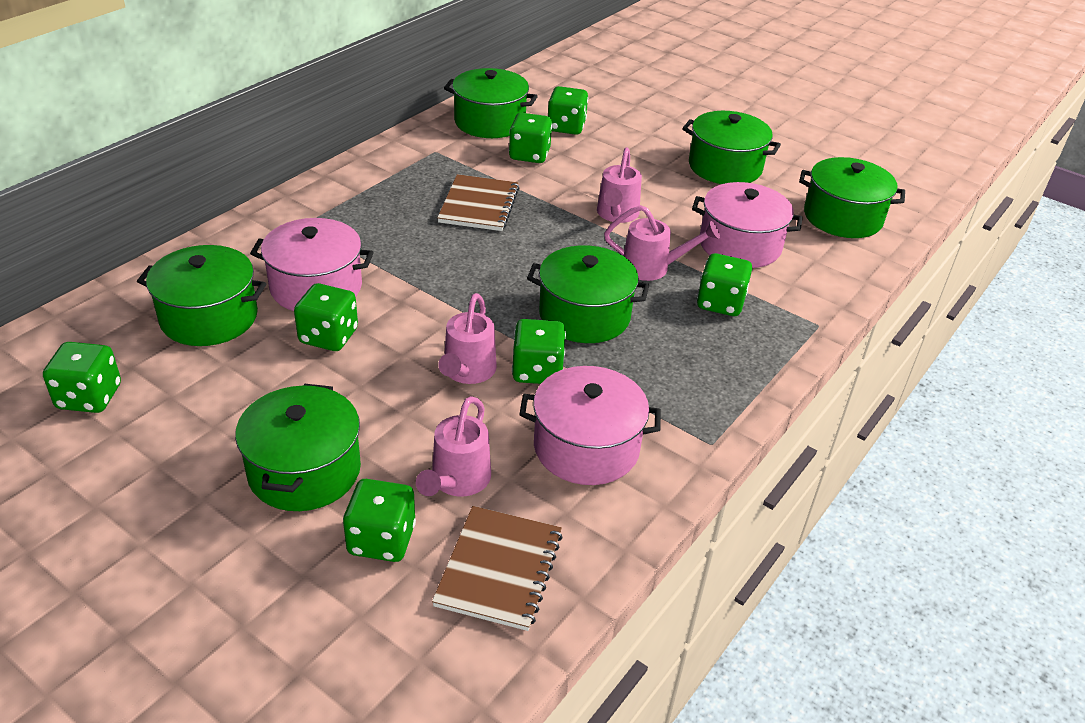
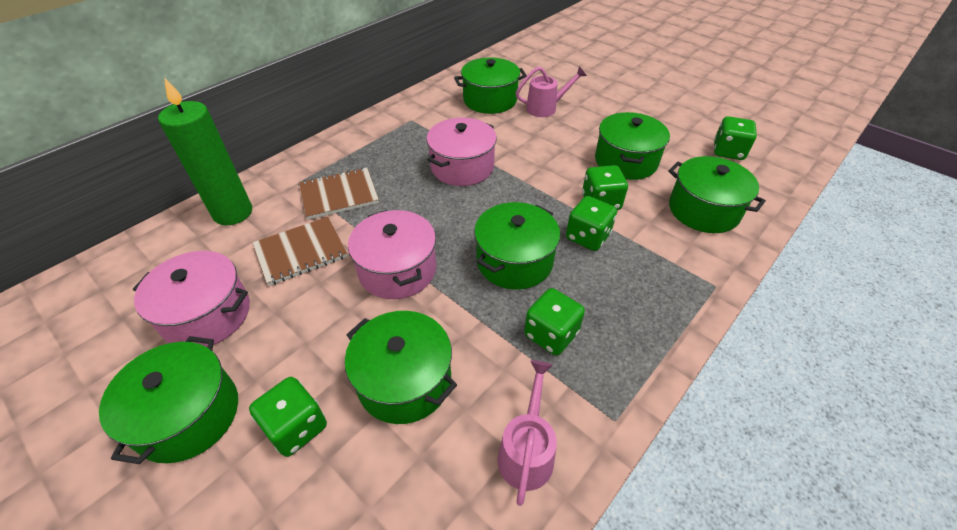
green candle: none = 0 -> [158,77,252,225] = 1
green dice: [43,342,121,413] [294,283,358,351] [343,479,416,562] [509,113,552,163] [512,319,566,384] [548,86,588,135] [697,253,752,316] = 7 -> [249,377,327,457] [524,288,585,356] [566,196,617,251] [582,165,628,210] [714,116,757,160] = 5
pink watering can: [416,396,491,497] [438,293,497,384] [597,147,642,223] [604,205,720,281] = 4 -> [497,360,557,506] [516,66,587,117] = 2

